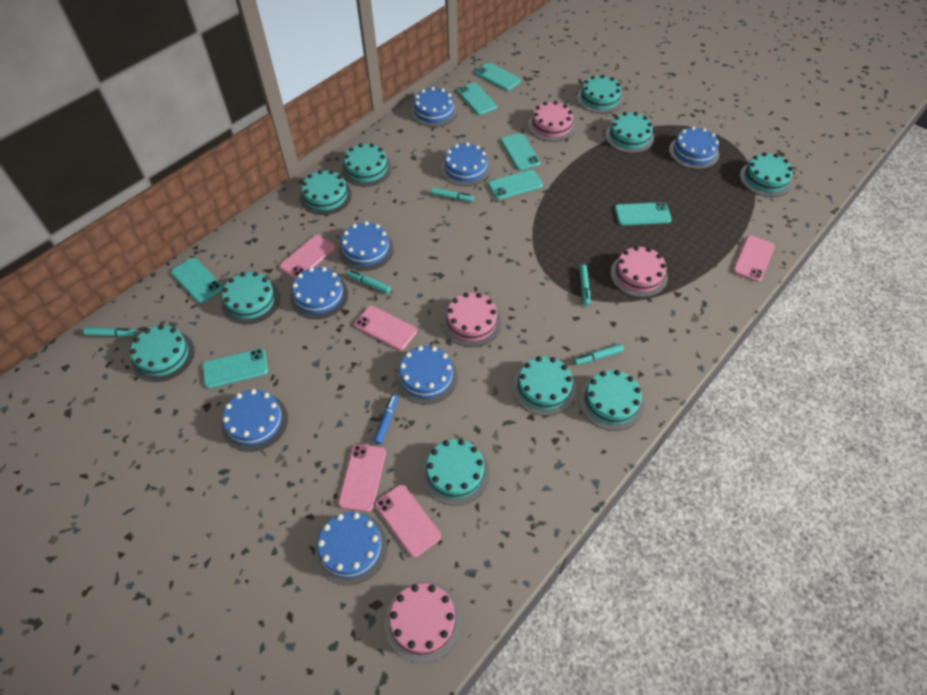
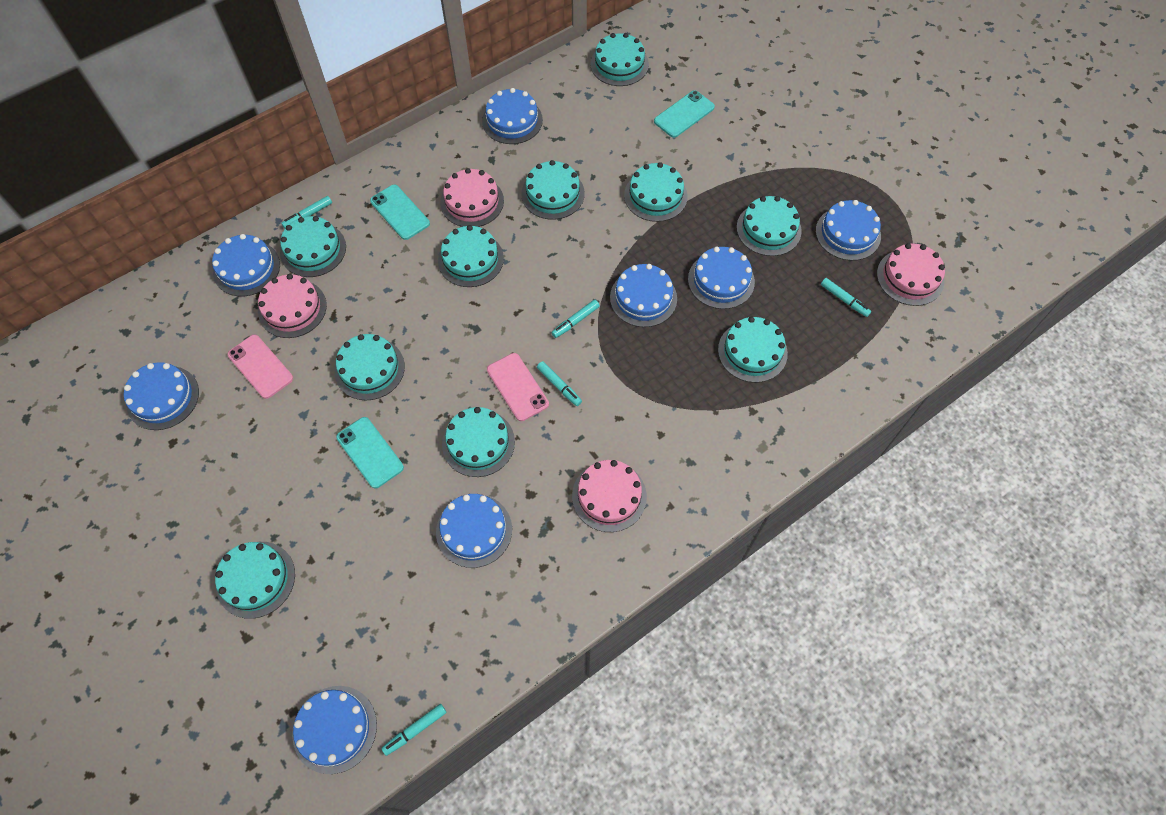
blue marker: [373,394,399,445] = 1 -> none = 0
pink phone: [279,235,335,279] [338,444,386,512] [354,306,417,351] [375,485,441,557] [733,236,775,282] = 5 -> [227,335,293,399] [487,353,549,421] = 2
turquoise phone: [171,258,223,303] [203,348,268,389] [457,83,497,115] [475,62,521,91] [488,170,543,200] [501,133,540,170] [615,202,672,226] = 7 -> [336,417,404,488] [370,185,430,240] [654,90,715,138] = 3

